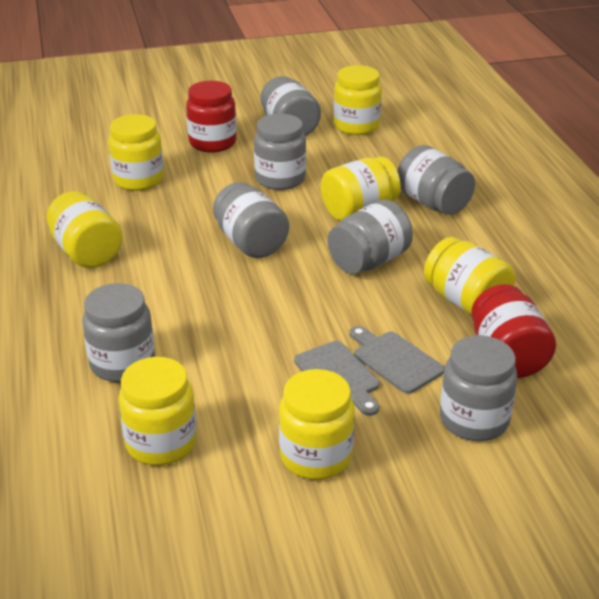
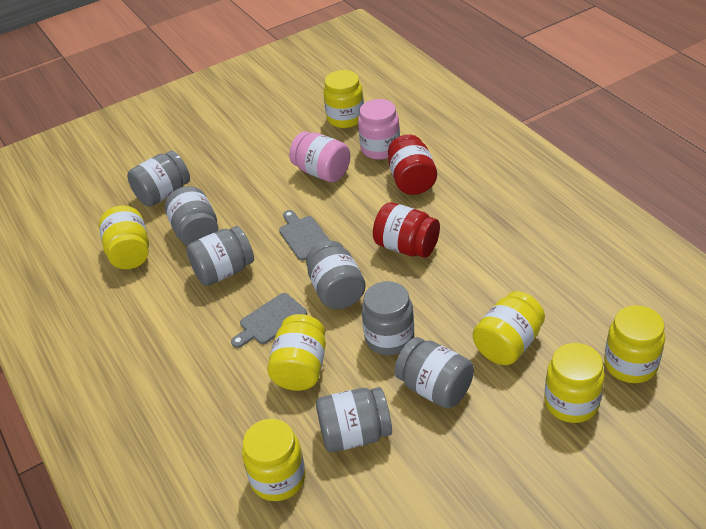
pink jar: none = 0 -> [289,131,350,182] [358,99,400,160] = 2

